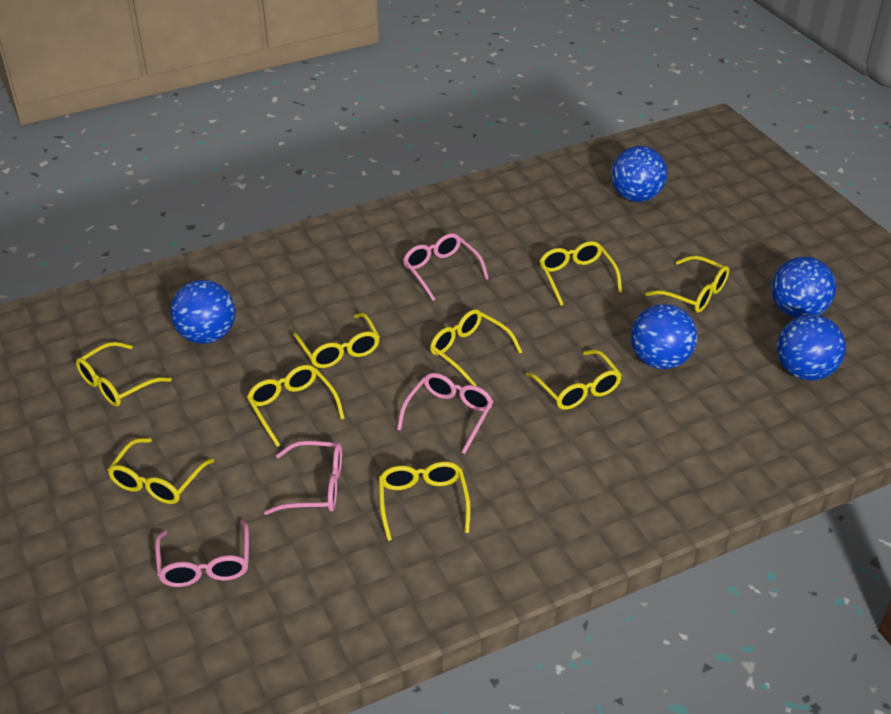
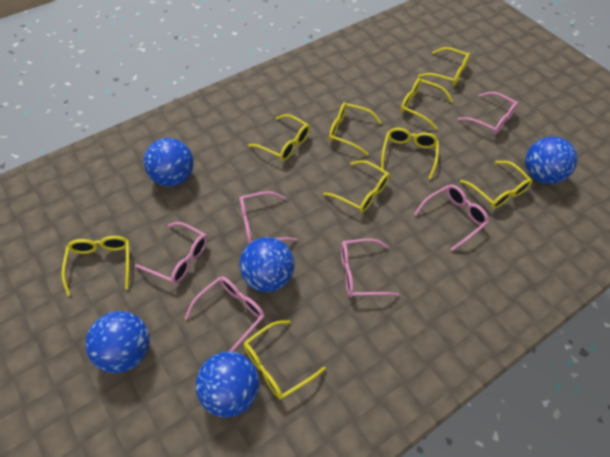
pink glasses: [155,520,249,587] [264,441,342,515] [397,373,493,454] [403,233,489,301] = 4 -> [135,222,207,284] [185,276,265,352] [239,191,297,244] [341,238,399,297] [414,185,489,251] [458,92,518,135] = 6

